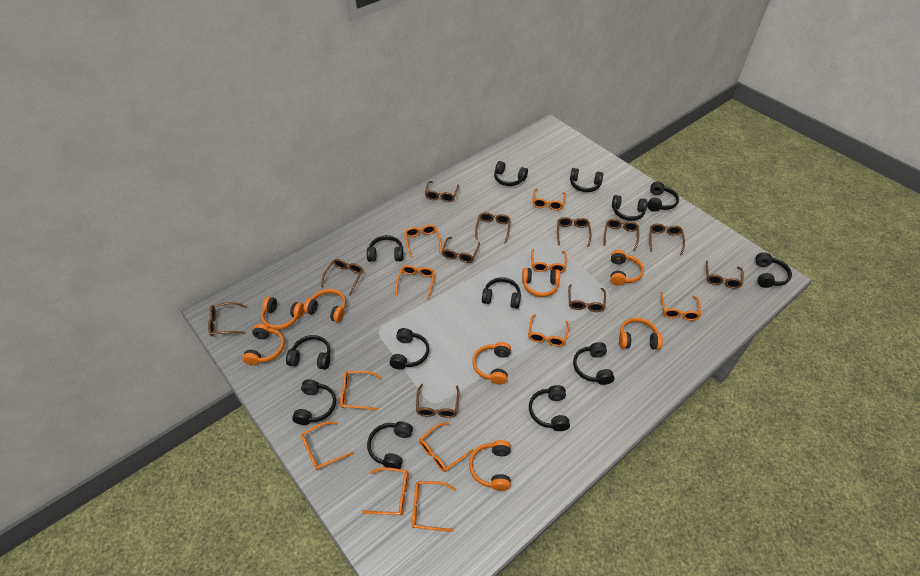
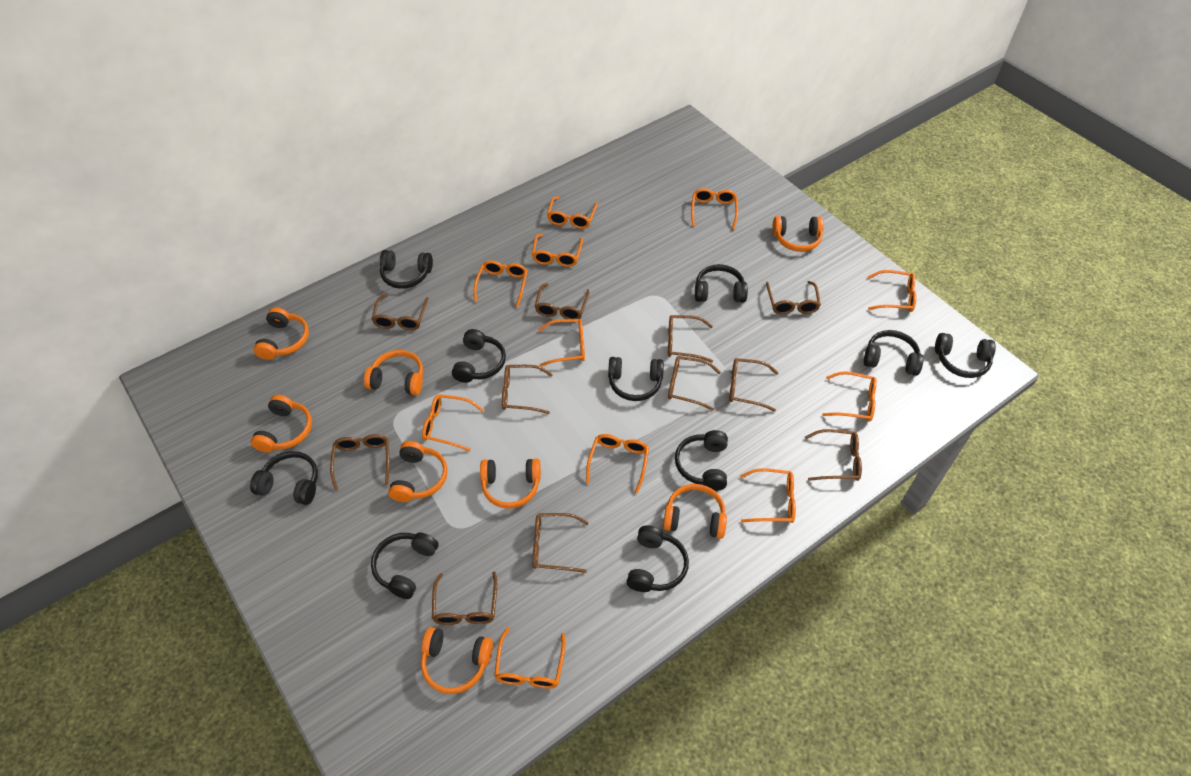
black headphones: [286,335,330,370] [292,379,336,425] [367,235,403,262] [367,421,413,469] [390,328,429,369] [482,277,521,308] [494,161,528,186] [529,385,570,431] [570,168,603,192] [573,342,615,385] [612,195,648,221] [647,181,679,212] [755,252,792,288] = 13 -> [250,451,318,505] [371,532,438,599] [380,250,433,289] [452,329,506,383] [608,357,664,401] [626,525,689,592] [675,430,728,491] [695,264,748,303] [864,330,923,376] [935,333,996,378] = 10

